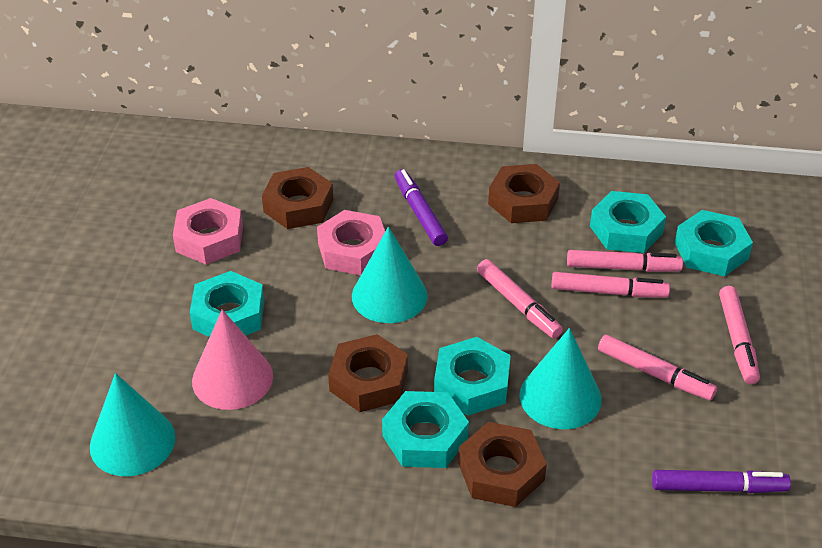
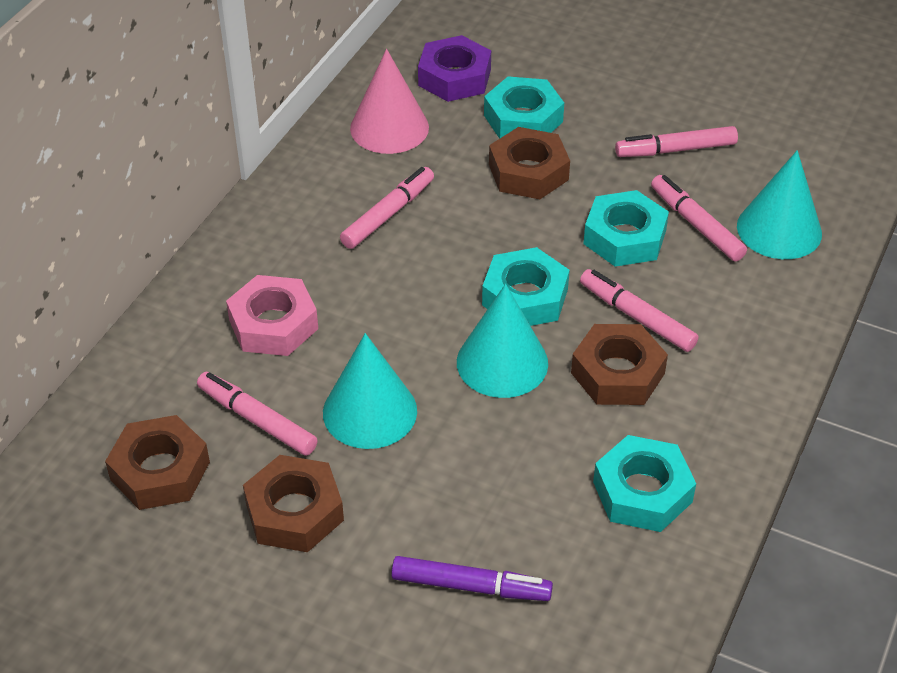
pink nut: [173,198,243,264] [317,210,385,275] = 2 -> [226,275,318,356] = 1
purple marker: [395,169,448,246] [652,470,791,493] = 2 -> [391,556,553,601] = 1
purple nut: none = 0 -> [418,35,491,102] = 1
turquoise nut: [190,271,264,337] [382,391,469,468] [434,337,511,416] [590,191,666,253] [675,210,753,276] = 5 -> [482,247,570,326] [484,76,564,139] [583,190,669,267] [593,435,696,532] = 4

